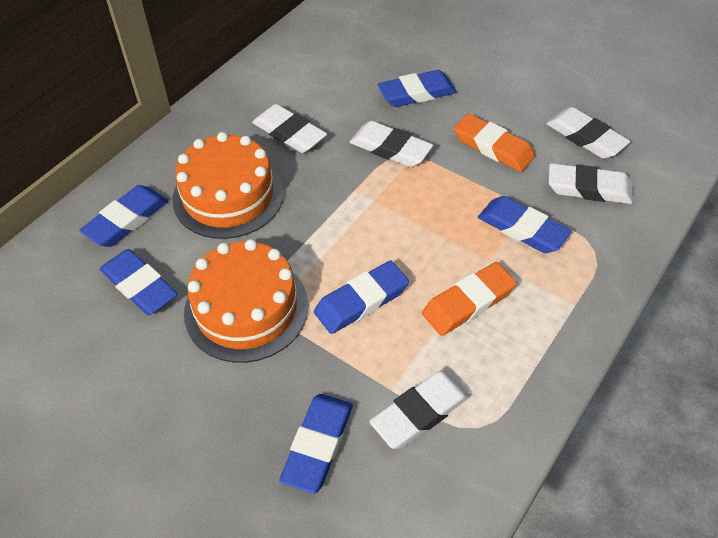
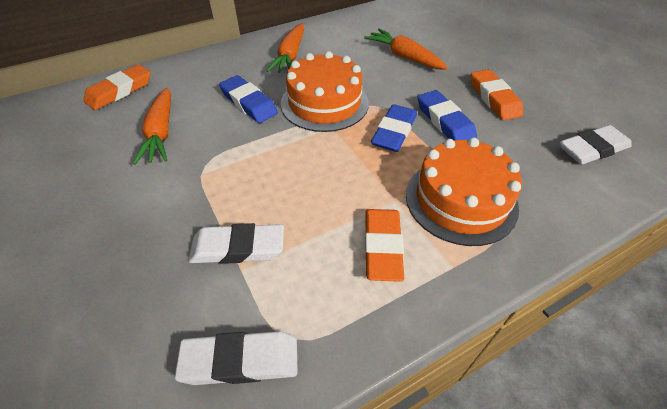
blue eraser: [79,185,168,247] [100,249,178,315] [279,394,353,494] [314,261,409,334] [378,70,456,107] [478,196,572,253] = 6 -> [219,75,278,123] [371,104,417,152] [418,90,477,140] = 3
orange carrot: none = 0 -> [133,88,171,165] [266,23,304,73] [364,29,448,70] = 3
orange eraser: [422,262,517,336] [454,113,535,172] = 2 -> [83,64,151,110] [365,209,404,282] [471,69,523,120] = 3
white eraser: [252,104,327,153] [350,121,433,167] [369,370,471,449] [546,107,631,159] [549,163,633,204] = 5 -> [175,331,298,385] [188,223,284,264] [560,125,632,164] = 3

